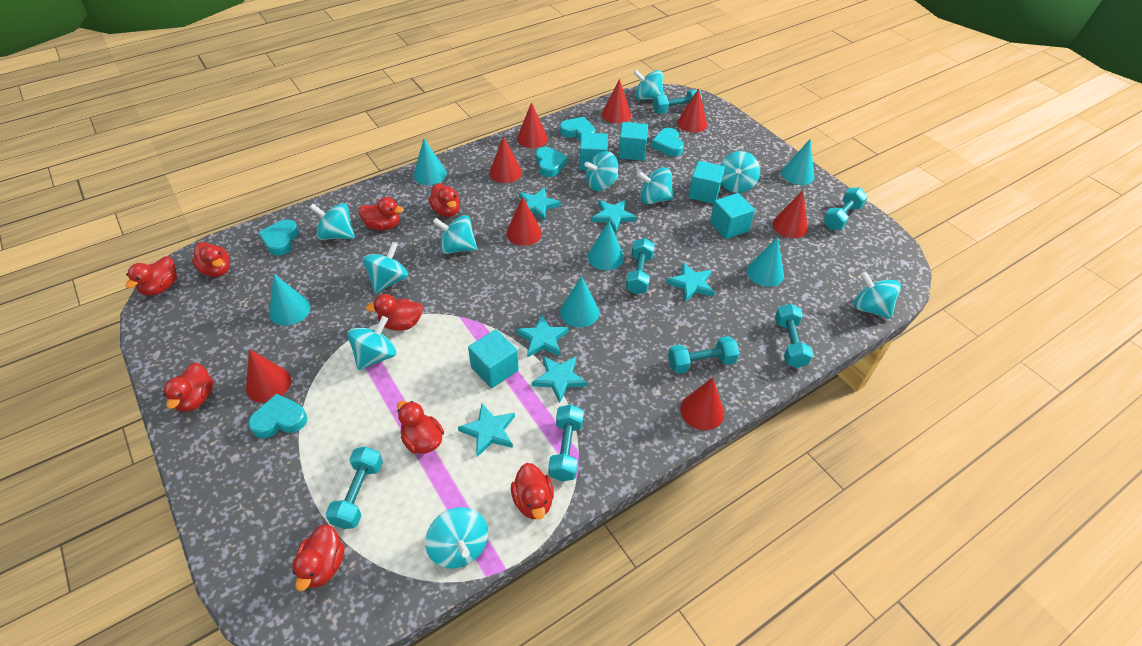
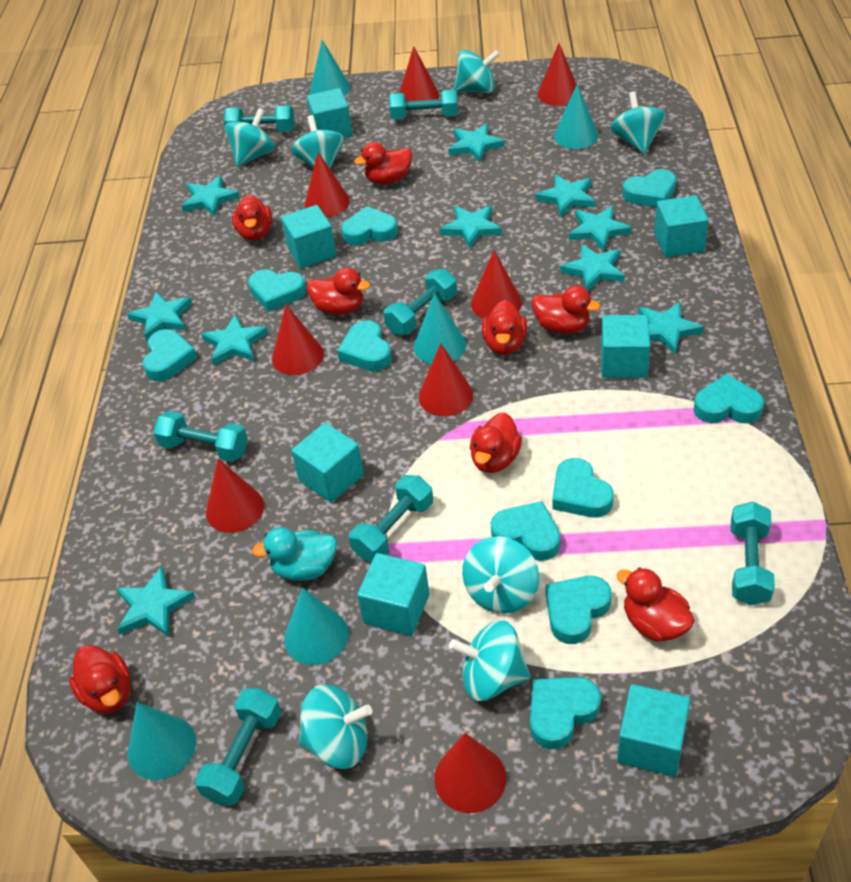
red duck: [125,256,177,296] [164,363,213,412] [192,242,230,277] [292,524,345,591] [358,197,404,230] [366,294,423,331] [397,401,444,454] [428,183,460,217] [511,463,554,519] = 9 -> [69,645,131,714] [232,194,272,240] [307,267,370,315] [354,142,412,184] [470,412,522,473] [482,300,527,355] [532,286,600,334] [616,567,695,642] = 8
turquoise cone: [269,274,311,326] [413,138,447,185] [560,276,599,327] [588,221,624,271] [747,237,784,287] [782,139,814,185] = 6 -> [128,702,196,780] [284,587,349,665] [310,40,350,96] [414,293,466,364] [554,84,598,149] = 5
turquoise cube: [468,329,519,388] [579,133,608,170] [618,122,648,161] [688,161,725,204] [710,193,755,239] = 5 -> [281,205,337,269] [291,423,364,503] [307,88,352,138] [357,553,429,636] [601,315,650,378] [617,684,690,777] [654,195,709,257] = 7
turquoise duck: none = 0 -> [252,527,337,581] = 1
turquoise heart: [248,394,307,438] [258,219,299,256] [536,147,568,177] [560,117,595,141] [651,128,684,156] = 5 -> [143,329,197,381] [248,269,306,312] [337,320,392,371] [341,206,398,245] [491,501,560,561] [530,677,601,749] [546,576,612,644] [552,458,614,517] [622,169,676,207] [694,374,764,423] = 10
turquoise spinning top: [309,203,355,240] [347,316,397,370] [362,242,408,294] [425,507,488,569] [433,215,478,254] [584,151,618,191] [633,70,664,100] [637,168,674,205] [720,151,760,193] [854,271,901,319] = 10 -> [225,108,275,167] [291,115,344,168] [299,684,372,769] [449,620,531,701] [454,50,500,93] [462,536,539,614] [610,91,666,154] = 7
turquoise star: [458,404,515,457] [516,315,569,358] [519,187,561,221] [532,356,588,403] [592,200,637,232] [666,263,715,302] = 6 -> [116,566,196,637] [127,292,192,341] [181,176,240,217] [201,315,268,366] [440,206,502,249] [448,124,505,163] [536,175,596,217] [560,244,625,291] [569,206,632,251] [638,302,704,354] = 10

